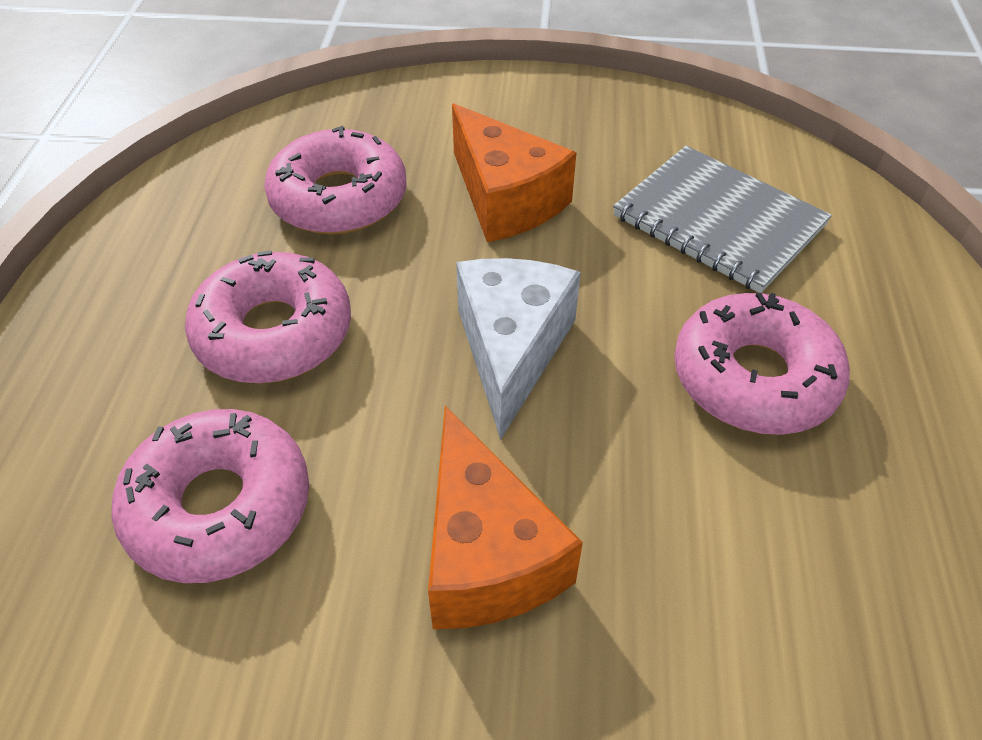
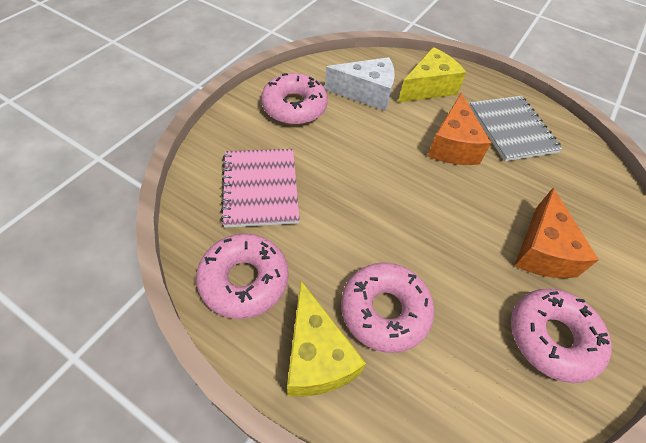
pink notebook: none = 0 -> [220,149,300,228] = 1
yellow cheese: none = 0 -> [287,281,366,397] [398,47,466,102] = 2

